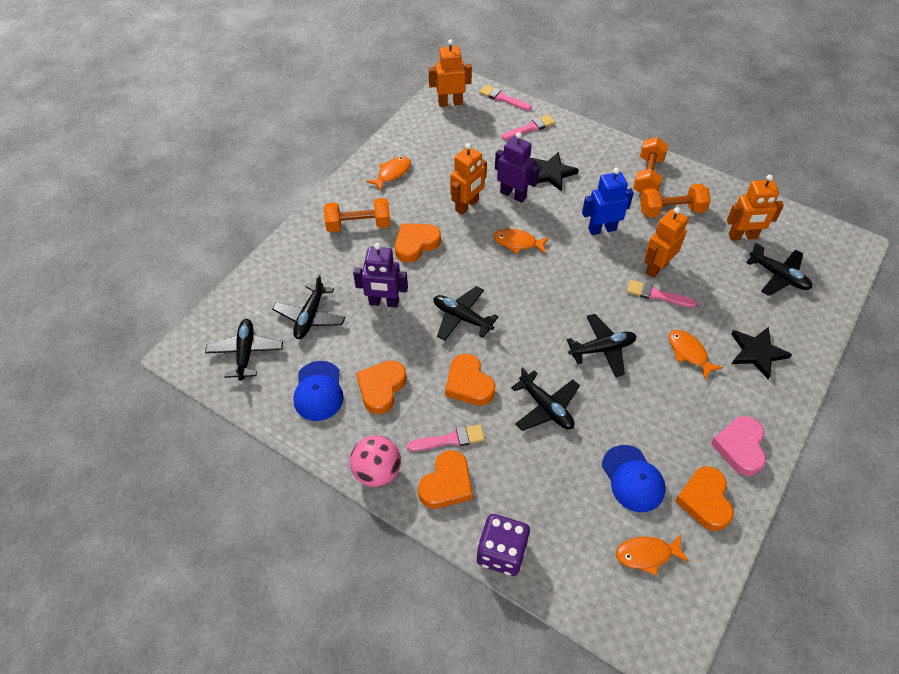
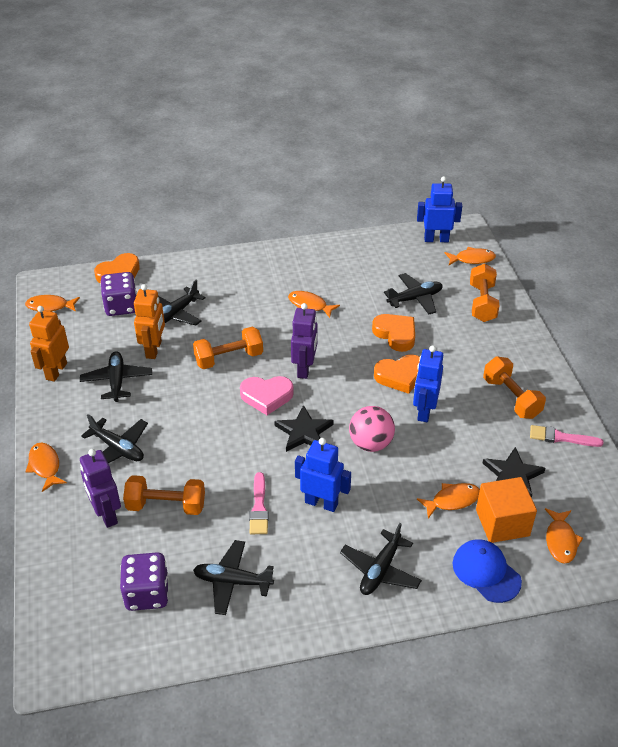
blue cap: [293,361,344,421] [602,445,666,512] = 2 -> [453,539,522,603] = 1
blue robot: [582,168,634,235] = 1 -> [295,438,351,512] [413,345,443,422] [417,176,462,242] = 3
orange cube: none = 0 -> [476,477,537,543] = 1
orange dumbbell: [324,198,391,232] [633,137,668,194] [640,184,711,218] = 3 -> [123,475,205,515] [193,327,263,369] [470,264,499,322] [483,357,546,419] = 4
orange fish: [366,157,411,191] [493,229,549,254] [616,535,690,576] [669,330,723,379] = 4 -> [25,295,80,312] [25,443,67,492] [288,291,340,318] [417,483,480,519] [445,247,496,265] [545,508,583,564] = 6
orange heart: [356,360,407,414] [395,223,441,263] [418,450,472,509] [445,354,495,406] [675,466,733,531] = 5 -> [94,253,140,283] [372,314,415,352] [374,354,420,394] = 3
orange robot: [429,39,472,107] [450,143,487,215] [644,207,688,278] [727,175,784,241] = 4 -> [29,306,69,382] [134,284,165,359] = 2
pink brush: [407,425,485,451] [479,85,531,111] [502,115,555,140] [627,280,697,308] = 4 -> [249,472,268,534] [530,425,604,447] = 2
purple dice: [477,514,530,576] = 1 -> [100,272,137,316] [120,552,169,611] = 2

